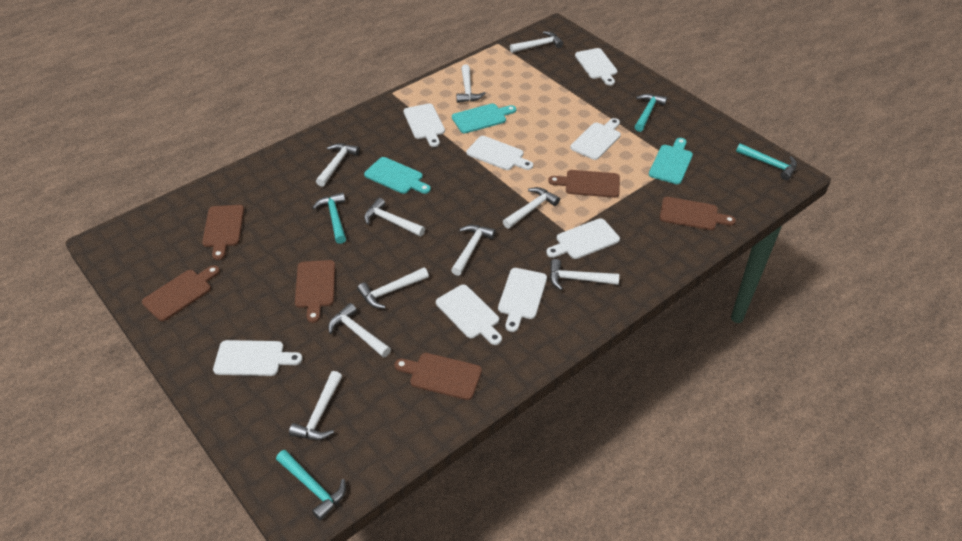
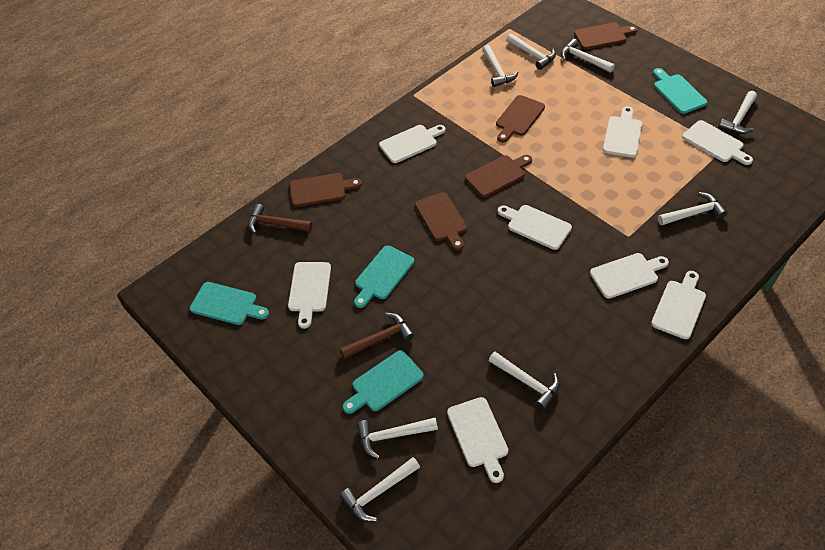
brown cutting board: [142,265,220,321] [202,205,244,260] [295,260,335,323] [394,353,482,400] [548,170,620,198] [660,197,736,230] = 6 -> [290,173,362,207] [415,192,467,251] [465,155,532,197] [496,95,545,143] [574,22,638,49] = 5
brown hammer: none = 0 -> [248,204,312,234] [340,313,414,359] = 2
turquoise cutting board: [364,157,431,194] [452,103,516,133] [649,138,693,184] = 3 -> [190,282,269,325] [343,350,424,414] [354,245,414,308] [653,68,707,114] = 4
turquoise hammer: [276,450,346,521] [312,192,346,244] [635,94,667,132] [736,143,797,180] = 4 -> none = 0
white hammer: [289,371,342,440] [316,143,360,187] [328,303,391,358] [357,267,429,309] [364,198,425,237] [451,225,496,276] [456,64,486,103] [503,187,560,229] [510,31,563,53] [550,259,619,290] = 10 -> [340,457,420,522] [357,418,438,459] [482,45,519,87] [489,352,560,410] [506,34,556,70] [561,39,615,73] [658,192,728,225] [719,91,757,134] = 8

